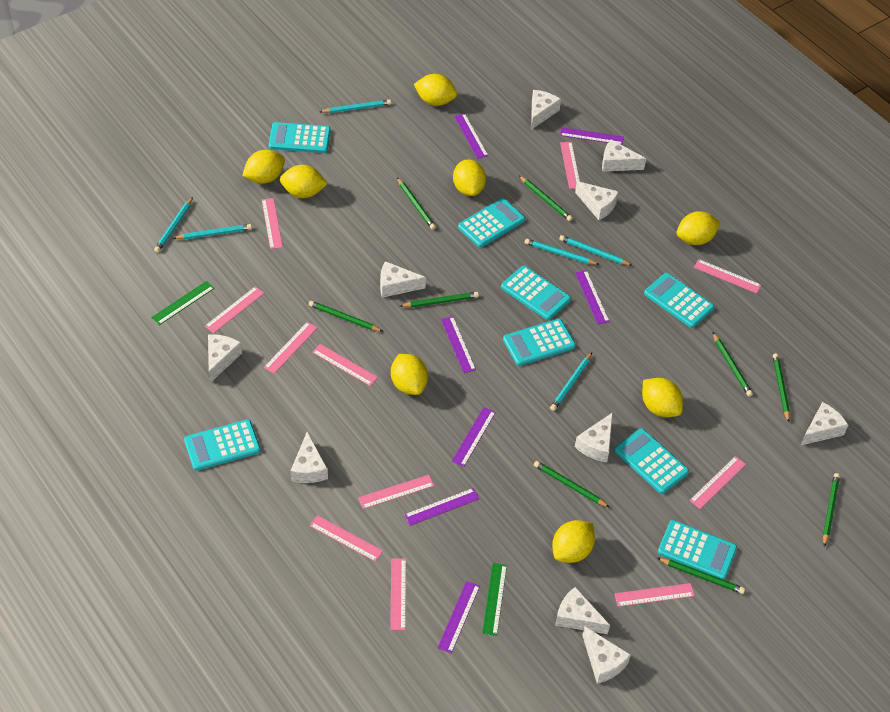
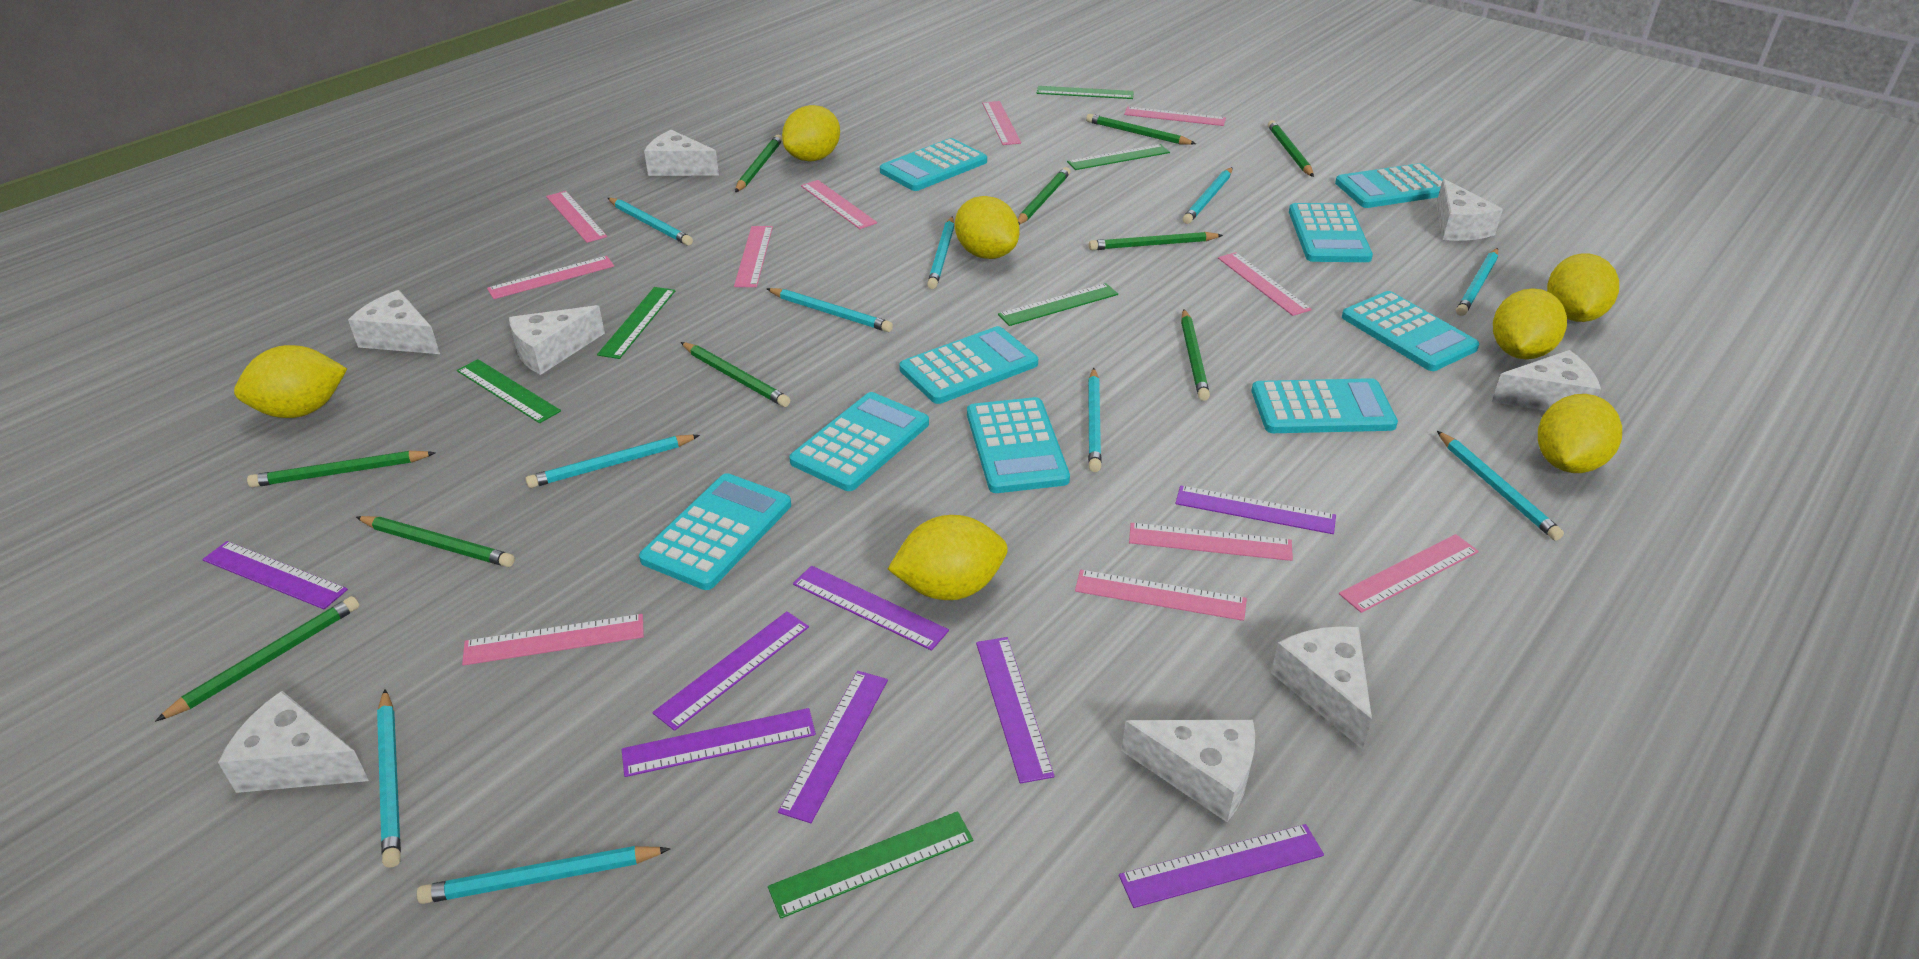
green pencil: [309,301,383,332] [397,177,436,230] [400,292,479,307] [519,176,572,221] [534,461,610,508] [657,558,745,594] [713,333,753,396] [773,353,790,422] [823,473,840,547] = 9 -> [155,596,359,722] [247,451,436,487] [356,516,515,567] [681,342,790,407] [735,135,782,192] [1018,167,1070,225] [1086,114,1196,145] [1089,232,1223,250] [1181,309,1210,401] [1268,120,1314,177] = 10
green ruler: [151,281,215,325] [482,563,507,636] = 2 -> [457,359,561,423] [597,287,675,359] [768,811,973,919] [998,283,1118,326] [1037,86,1134,99] [1067,144,1170,170] = 6
purple ruler: [404,488,479,526] [438,581,480,653] [441,316,476,373] [452,407,496,467] [454,113,488,159] [560,127,624,145] [575,270,610,324] = 7 -> [202,541,348,609] [622,708,816,777] [652,611,809,731] [778,671,888,823] [793,566,949,651] [976,637,1055,784] [1119,824,1324,908] [1176,485,1336,534] = 8
turquoise calculator: [184,419,261,471] [269,122,331,153] [458,198,525,247] [501,266,571,320] [503,319,576,366] [614,428,689,494] [644,273,714,328] [658,520,737,580] = 8 -> [639,473,791,590] [789,392,929,491] [880,138,987,191] [899,326,1038,404] [967,397,1070,493] [1252,378,1398,433] [1289,203,1373,262] [1335,163,1443,208] [1342,291,1479,371] = 9
turquoise pencil: [154,197,193,253] [173,224,252,239] [320,99,391,113] [525,239,600,265] [550,353,592,411] [559,235,633,266] = 6 -> [377,689,401,868] [417,846,670,904] [526,435,700,488] [608,198,693,246] [766,288,893,332] [927,216,954,289] [1088,368,1102,472] [1183,167,1233,224] [1437,431,1564,541] [1456,248,1498,316] = 10
white cheese: [208,334,242,383] [290,432,328,483] [380,261,426,298] [531,90,561,130] [555,587,610,634] [575,181,619,220] [575,412,613,462] [582,626,631,683] [602,139,646,172] [800,402,848,446] = 10 -> [218,691,369,793] [348,290,440,354] [509,305,605,375] [644,130,719,176] [1122,720,1255,822] [1271,626,1372,750] [1436,179,1503,241] [1492,350,1601,411] = 8
yellow lemon: [242,150,285,184] [280,165,327,198] [391,354,428,395] [414,74,457,106] [453,160,486,196] [552,520,595,563] [642,378,683,417] [677,211,720,245] = 8 -> [234,345,347,418] [782,105,840,161] [888,515,1008,600] [955,196,1020,259] [1493,288,1567,359] [1538,394,1622,473] [1547,253,1619,322] = 7

